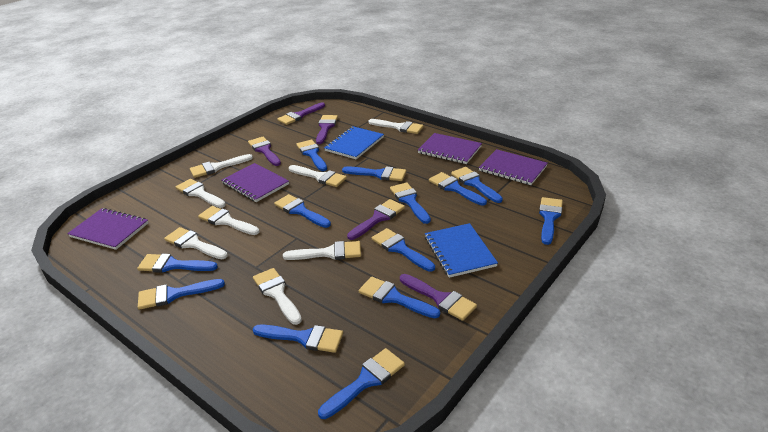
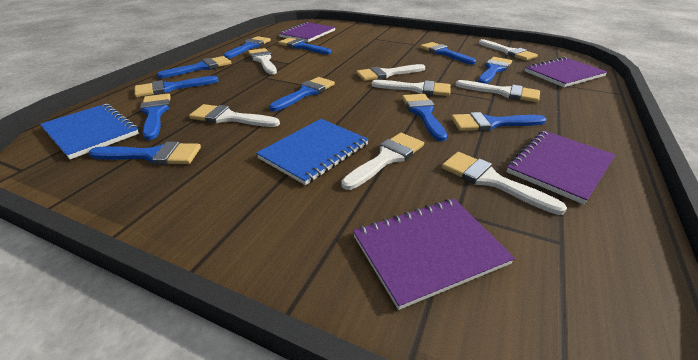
blue brush: [137,254,218,273] [138,279,225,310] [253,325,343,353] [274,194,331,228] [297,140,327,171] [318,348,405,419] [342,166,407,181] [359,277,440,318] [372,228,435,272] [390,182,431,224] [429,172,487,206] [451,167,503,203] [539,197,563,245] = 13 -> [89,142,201,165] [135,76,219,97] [140,93,171,140] [157,56,231,78] [223,36,271,58] [269,77,335,111] [278,37,331,54] [402,94,447,141] [420,42,476,64] [451,112,546,131] [478,57,512,84] = 11
purple brush: [248,137,281,166] [277,103,325,125] [316,115,338,144] [347,199,405,240] [400,274,477,321] = 5 -> none = 0

